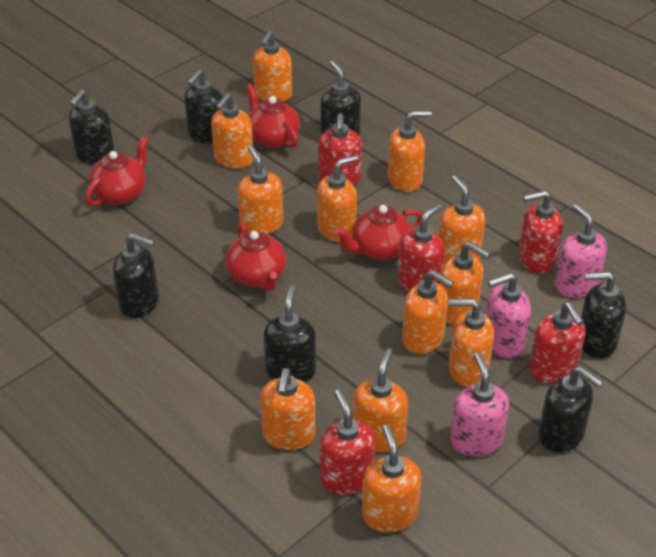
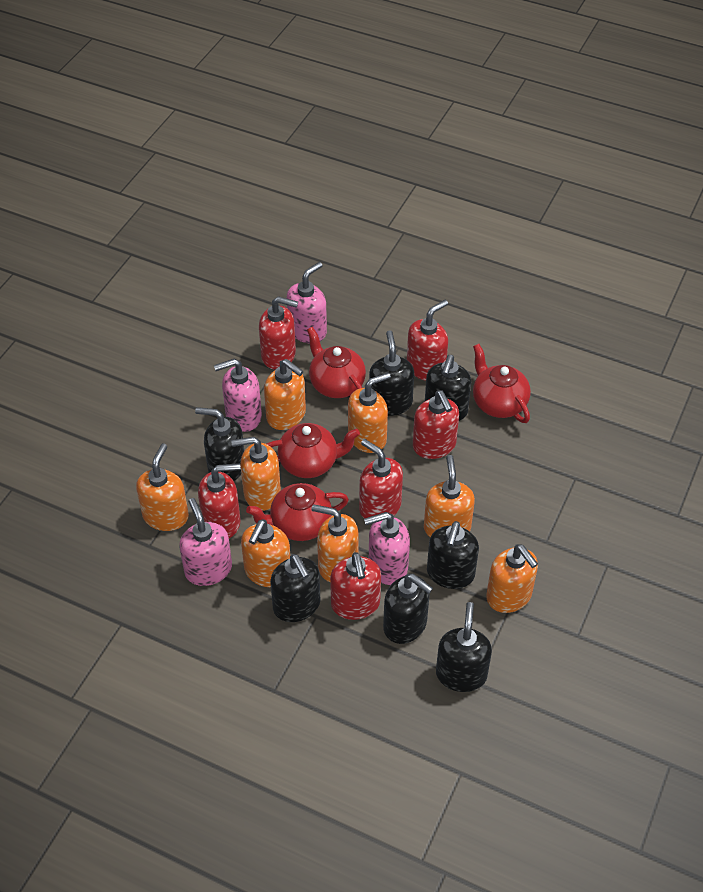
orange soap dispenser: [211,93,254,168] [237,145,283,234] [253,30,292,101] [260,368,315,450] [317,155,359,242] [353,349,408,452] [362,425,422,533] [388,111,432,192] [402,270,454,354] [439,175,486,265] [440,242,490,325] [448,298,494,387] = 12 -> [136,444,189,531] [231,437,281,511] [241,519,290,587] [264,359,306,430] [311,504,359,582] [348,372,391,453] [424,455,475,537] [486,544,538,613] = 8
pink soap dispenser: [450,353,509,457] [486,272,531,358] [554,204,607,298] = 3 -> [179,498,232,586] [214,359,262,432] [286,262,327,343] [364,512,410,585] = 4
red soap dispenser: [318,113,362,186] [319,389,376,495] [398,204,445,292] [518,190,563,274] [529,302,585,384] = 5 -> [198,463,241,538] [259,296,298,370] [330,552,381,620] [359,439,403,519] [407,300,448,381] [413,391,459,459] = 6

